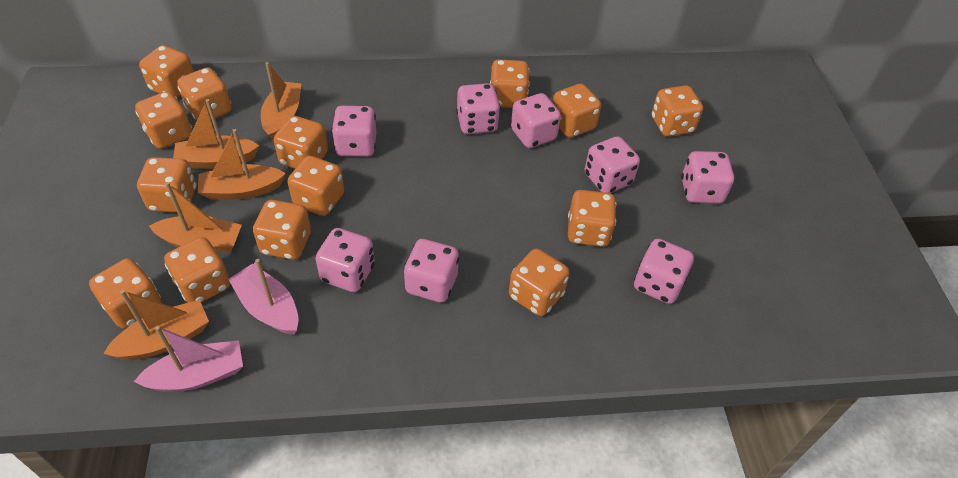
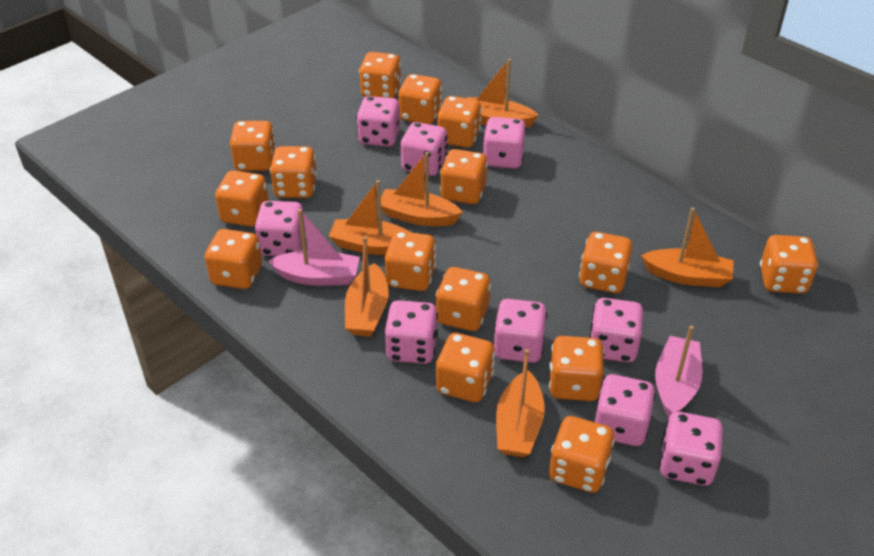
orange boat: [103,290,209,360] [149,182,242,252] [173,99,259,169] [198,129,286,200] [261,62,301,140] = 5 -> [329,180,410,255] [345,236,389,337] [381,152,463,226] [467,59,539,128] [496,349,545,457] [641,207,734,287] = 6
orange dice: [89,258,162,329] [135,91,192,149] [137,157,196,213] [139,45,194,98] [164,237,230,303] [177,67,232,121] [253,200,311,260] [273,116,328,169] [288,156,344,216] [490,60,530,108] [509,249,569,316] [552,84,601,138] [568,190,616,247] [652,85,703,137] = 14 -> [205,229,262,289] [215,170,269,227] [230,121,276,171] [270,146,317,198] [359,52,401,98] [385,231,436,291] [398,74,442,124] [436,267,491,331] [436,333,495,402] [437,96,482,148] [440,149,488,204] [549,336,604,401] [549,416,615,493] [579,232,633,293] [760,235,818,294] = 15
pink dice: [315,228,375,292] [331,106,376,157] [404,239,459,303] [456,83,500,134] [511,93,561,148] [585,136,640,193] [634,239,694,304] [681,151,734,204] = 8 -> [254,201,305,256] [356,96,400,147] [384,300,438,364] [401,122,448,176] [483,117,526,169] [493,299,547,363] [590,298,643,362] [594,374,655,446] [659,412,723,486] = 9

